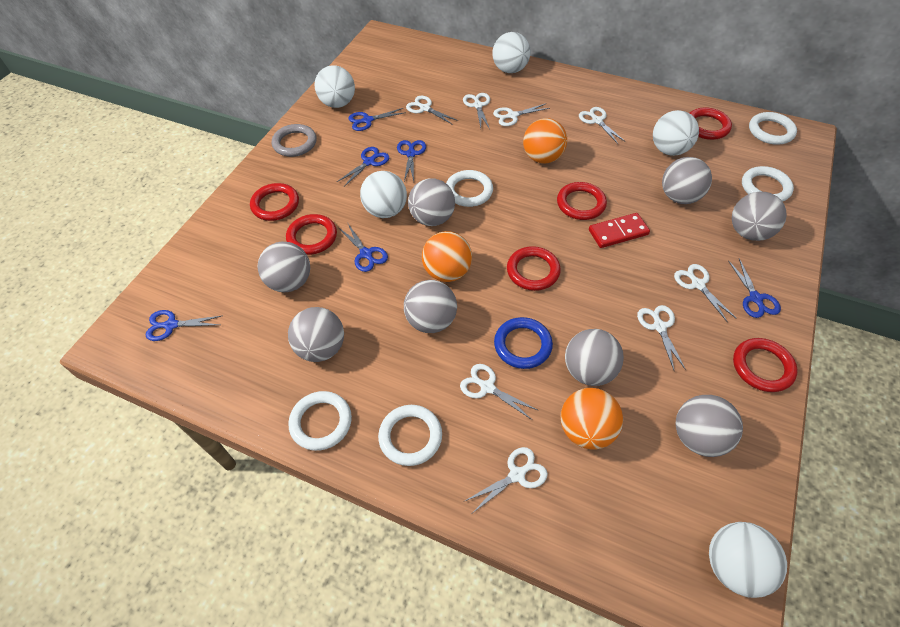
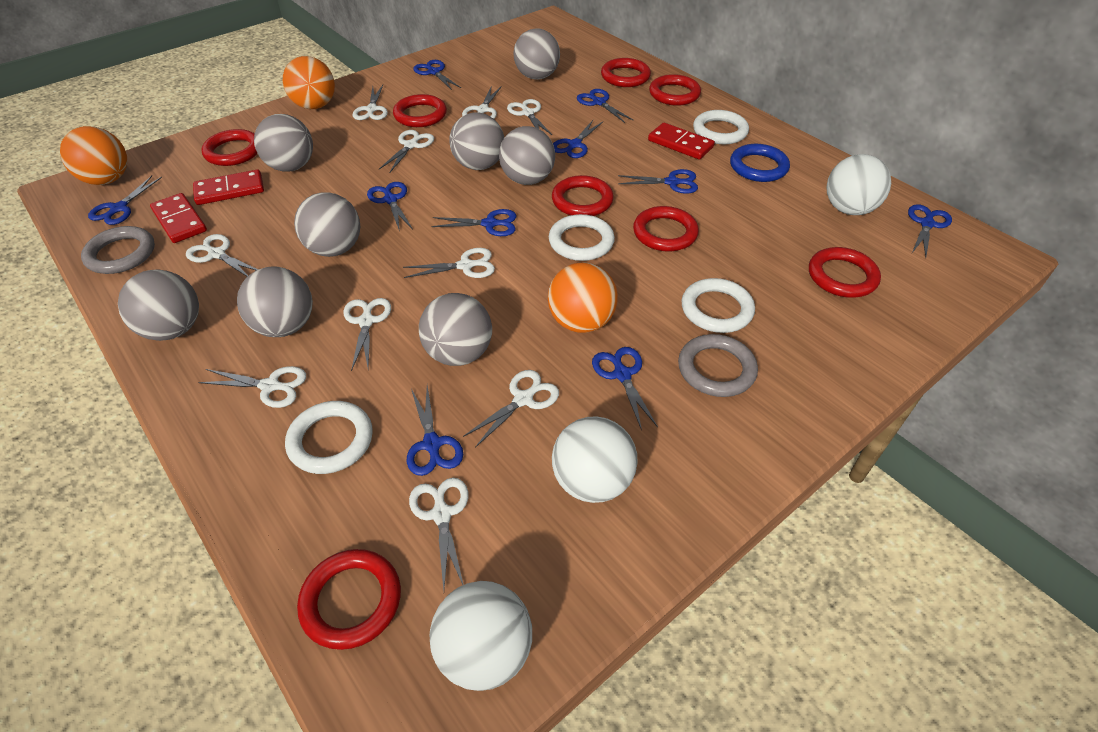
blue scissors: [146,310,221,341] [337,147,389,187] [339,224,388,272] [348,108,406,131] [397,140,426,181] [728,259,781,318] = 6 -> [88,176,162,225] [367,182,413,232] [407,386,463,476] [413,60,461,90] [431,209,516,236] [553,120,604,158] [577,89,633,123] [592,347,658,431] [618,169,698,194] [908,204,952,258] = 10
grey ring: [272,124,317,157] = 1 -> [81,226,155,274] [678,334,758,397] = 2
red domino: [589,213,650,248] = 1 -> [150,193,207,243] [193,169,264,205] [648,123,715,160] = 3
red ring: [250,183,299,221] [286,214,337,255] [507,246,561,291] [557,182,607,220] [690,107,732,140] [733,338,798,392] = 6 -> [201,129,258,166] [297,549,401,650] [393,94,447,127] [552,175,614,216] [601,58,651,87] [633,206,699,251] [649,74,701,106] [809,247,881,298] = 8
white ball: [314,65,355,108] [360,171,407,218] [492,32,531,73] [653,110,699,156] [709,522,787,598] = 5 -> [430,581,532,691] [552,416,638,503] [826,154,891,215] = 3
white ring: [288,391,352,451] [378,405,442,466] [446,170,493,207] [742,166,794,202] [749,112,797,145] = 5 -> [285,401,373,474] [549,214,615,261] [682,278,755,333] [693,110,749,144] = 4
white scissors: [406,96,458,125] [460,364,539,420] [463,93,490,129] [465,447,548,512] [493,104,550,126] [579,107,626,144] [637,305,686,372] [674,264,737,323] = 8 -> [186,234,258,276] [198,366,306,408] [343,298,391,371] [352,85,388,120] [379,130,434,172] [403,248,495,278] [409,478,469,590] [462,86,502,119] [463,370,559,448] [507,99,552,135] = 10

